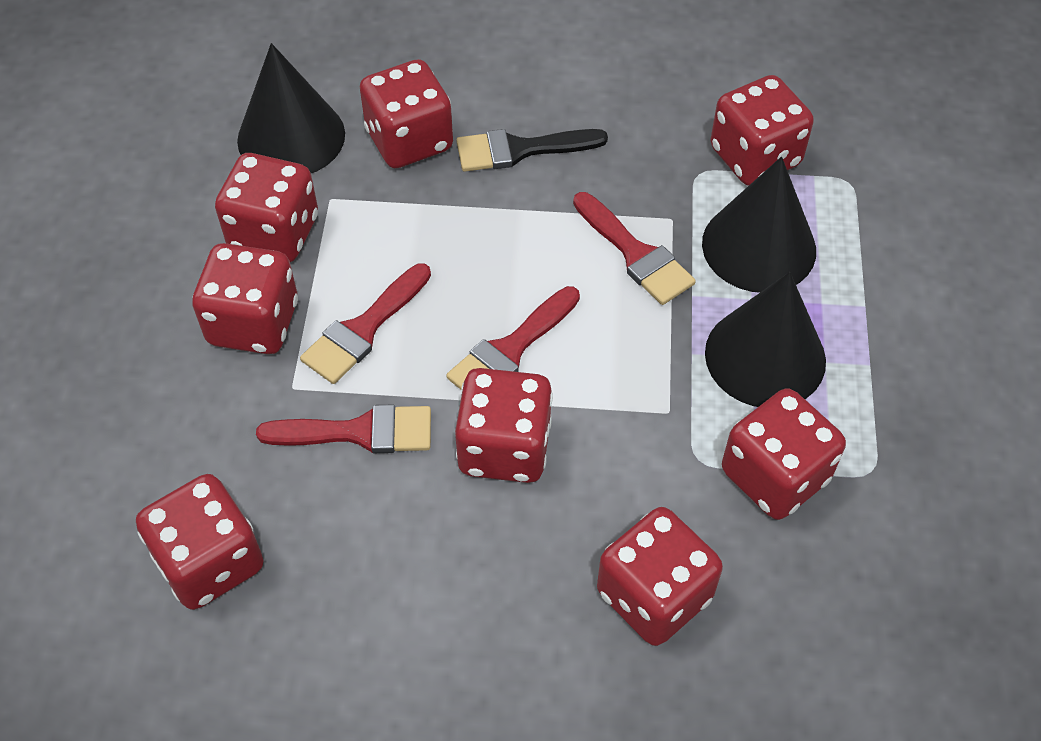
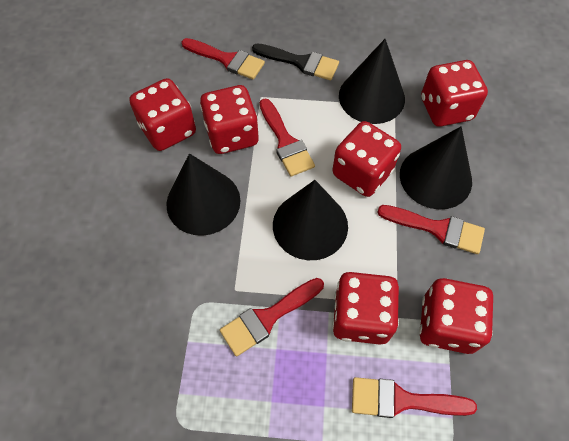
black cone: [237,43,345,173] [702,157,816,293] [705,272,826,407] = 3 -> [166,153,241,236] [273,180,348,260] [339,39,405,124] [400,126,472,210] = 4
red brush: [256,405,431,453] [300,263,431,384] [446,286,580,390] [573,192,696,305] = 4 -> [181,38,265,80] [220,278,324,356] [260,99,315,176] [352,377,477,418] [377,205,485,254] = 5
red dice: [136,474,263,610] [192,243,298,354] [215,153,318,262] [360,59,453,168] [455,368,553,483] [597,507,723,646] [711,75,814,186] [722,388,846,520] = 8 -> [129,78,196,151] [200,85,259,154] [332,272,399,345] [333,121,401,197] [419,278,493,354] [421,60,488,127] = 6

